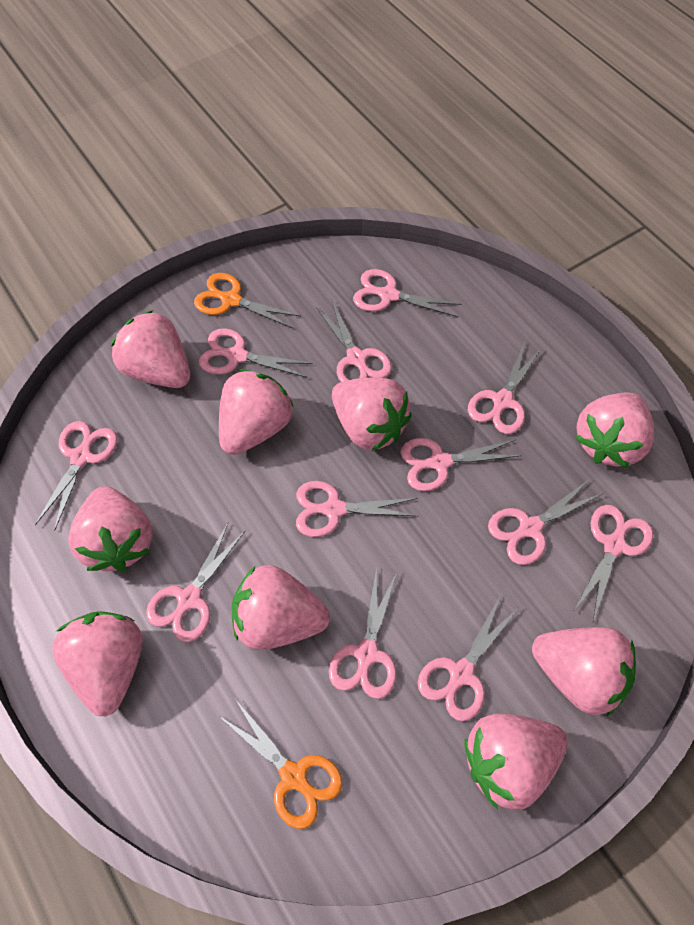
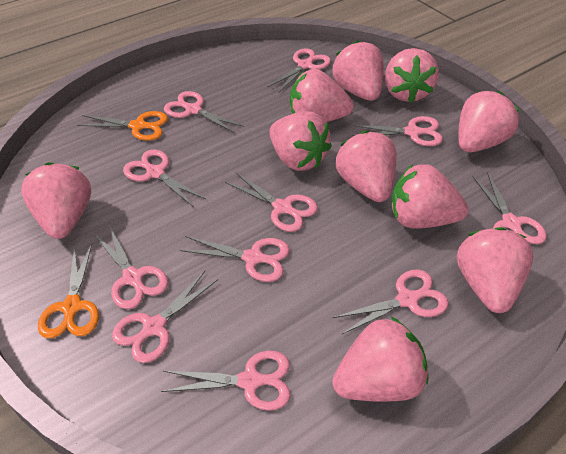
pink scissors: [35,421,117,531] [146,523,246,642] [199,328,313,378] [296,481,418,537] [316,301,392,382] [329,567,397,699] [353,269,462,317] [400,438,522,491] [418,595,519,721] [468,342,541,434] [488,479,602,565] [574,505,653,622] = 12 -> [93,225,168,309] [112,271,218,363] [123,150,206,207] [161,351,291,411] [164,91,245,134] [180,236,290,282] [225,172,318,232] [267,48,331,93] [333,270,449,334] [351,116,443,146] [472,172,547,244] = 11
pink strawberry: [52,611,143,717] [68,486,153,571] [111,310,190,388] [219,369,294,455] [232,565,330,650] [332,378,411,451] [464,713,568,810] [532,627,636,717] [575,393,654,468] = 9 -> [21,162,91,239] [269,111,332,171] [290,69,354,122] [332,41,384,101] [332,317,428,402] [336,131,397,202] [385,48,439,103] [391,164,468,229] [457,227,533,313] [458,91,519,152] = 10

